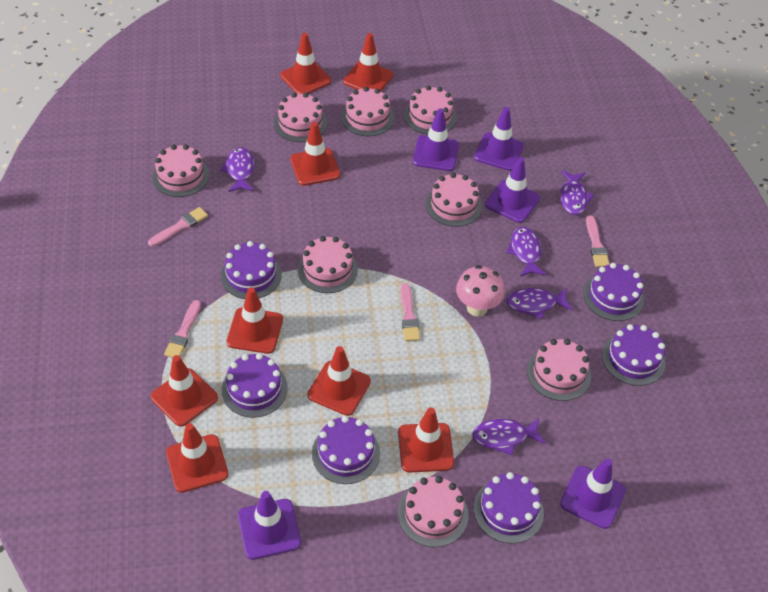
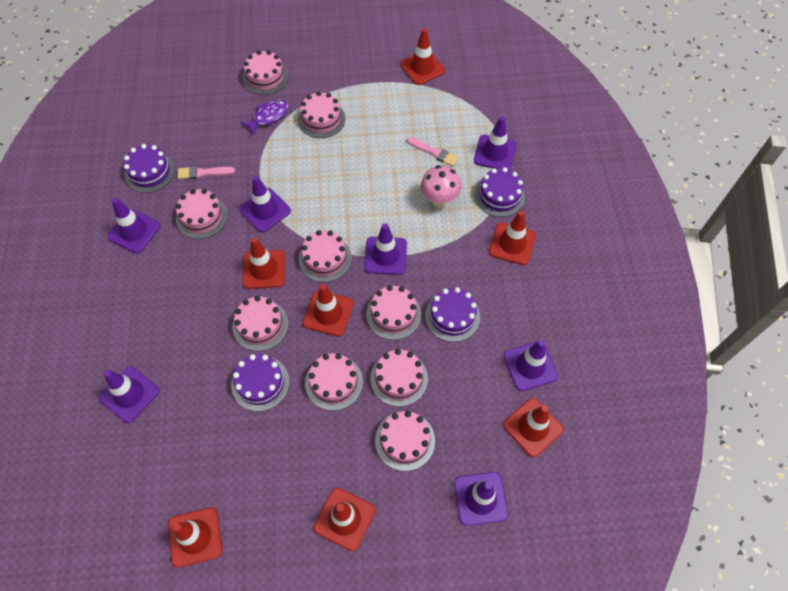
pink brush: [148,207,208,247] [164,300,201,358] [401,283,420,341] [586,215,609,267] = 4 -> [177,166,235,179] [407,137,459,166] = 2
pink cake: [152,145,209,197] [274,93,327,142] [298,236,358,293] [341,87,394,136] [398,476,468,547] [404,86,457,135] [426,173,482,227] [527,339,591,401] = 8 -> [176,189,228,239] [232,296,288,351] [242,50,289,95] [298,91,345,138] [299,230,352,282] [305,353,363,411] [366,285,421,340] [370,349,428,407] [375,411,435,471] = 9
purple cake: [221,241,282,299] [222,353,288,418] [312,416,380,484] [474,472,544,544] [583,263,644,321] [602,324,666,386] = 6 -> [124,144,175,193] [231,354,290,412] [425,287,480,342] [474,167,525,217] = 4
purple fish: [220,147,255,192] [472,418,545,455] [506,227,546,277] [506,288,573,319] [560,170,594,215] = 5 -> [240,100,288,136] = 1
purple traffic cone: [238,491,301,560] [413,108,459,171] [474,107,524,171] [485,157,540,223] [560,458,626,529] = 5 -> [99,366,159,423] [107,198,161,253] [239,176,291,232] [364,223,407,275] [454,472,508,526] [474,116,517,170] [504,340,558,391] = 7
red traffic cone: [151,355,218,427] [166,423,228,493] [227,287,283,354] [280,33,331,94] [290,122,340,186] [308,346,371,416] [343,33,393,91] [398,407,454,473] = 8 -> [168,508,222,568] [243,238,285,289] [303,284,354,337] [314,488,375,551] [400,28,445,85] [489,211,536,265] [503,398,564,457] = 7

